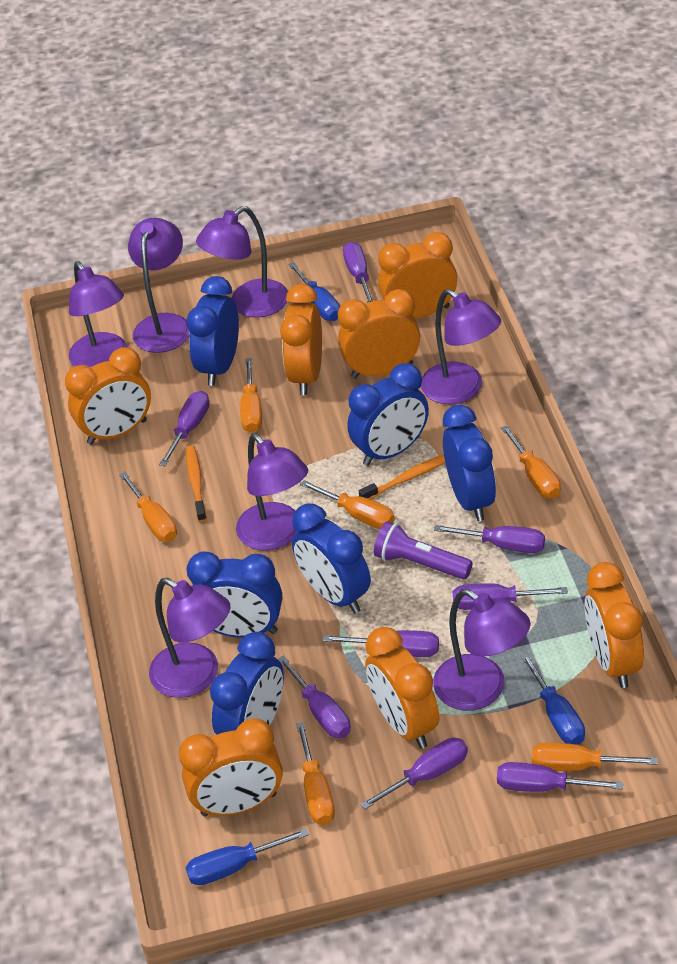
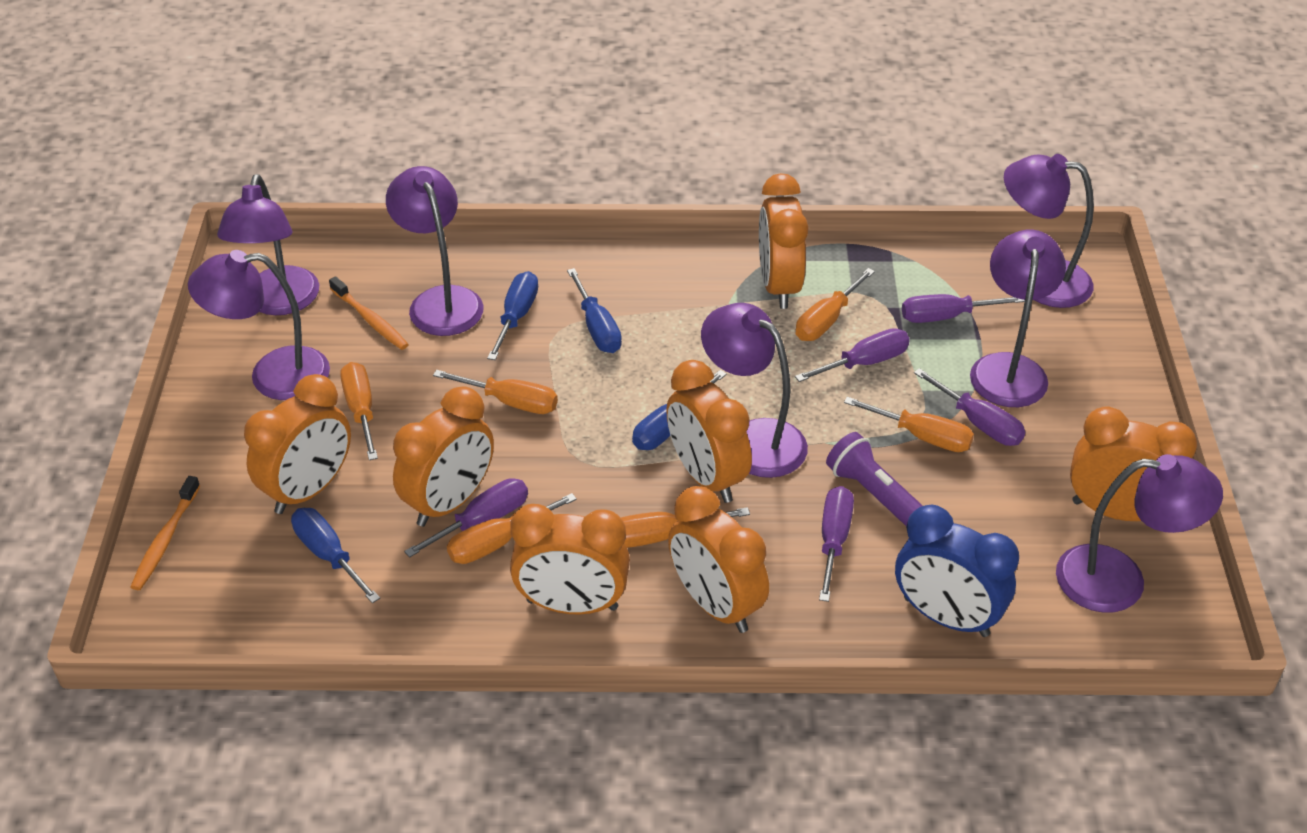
blue clock: [187,276,239,386] [187,551,282,638] [210,632,284,735] [292,504,371,613] [347,363,429,466] [443,405,496,521] = 6 -> [895,504,1019,637] = 1
blue screwdriver: [186,828,309,885] [289,262,340,321] [520,653,585,745] = 3 -> [291,508,380,603] [487,271,538,360] [567,268,622,353] [632,370,727,450] = 4
purple screwdriver: [159,391,210,466] [278,655,351,738] [323,630,439,657] [343,242,374,303] [360,738,468,809] [434,525,545,553] [453,583,568,610] [497,762,623,792] = 8 -> [404,478,528,558] [795,328,910,382] [819,486,854,602] [902,294,1025,323] [914,368,1025,446] = 5

